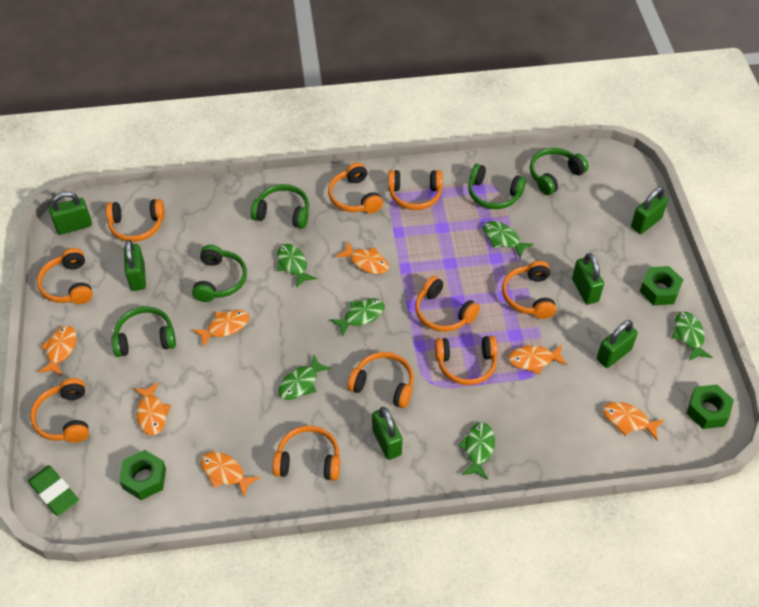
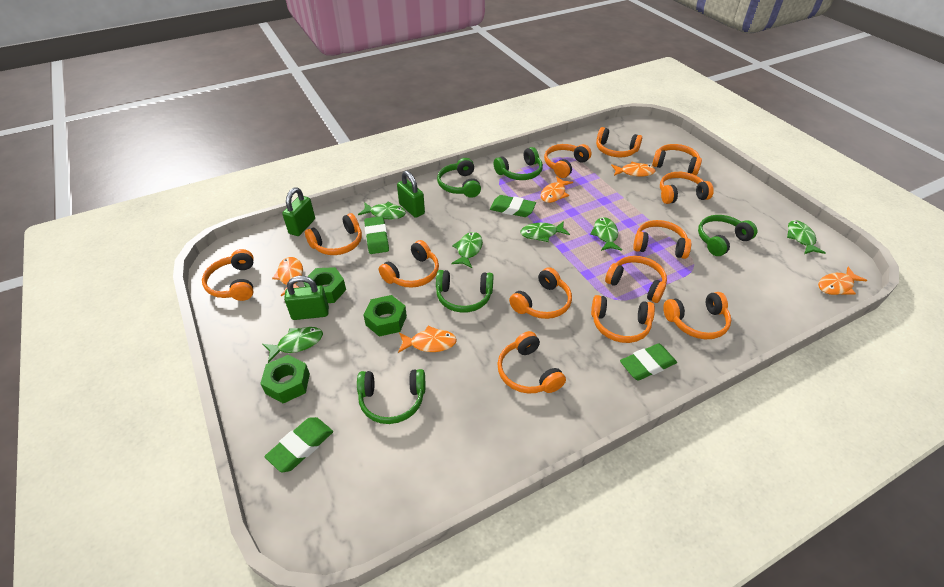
green eraser: [28,466,79,516] = 1 -> [265,417,333,472] [364,216,389,254] [490,195,536,217] [620,343,677,381] = 4
green padlock: [49,191,92,235] [124,239,146,291] [372,407,403,460] [572,253,604,305] [597,320,638,368] [631,187,668,234] = 6 -> [282,187,315,236] [284,276,329,320] [397,171,425,218] = 3
orange fish: [38,326,77,376] [134,382,171,435] [192,310,249,347] [201,452,260,497] [336,242,389,274] [508,345,567,374] [603,402,664,440] = 7 -> [272,257,303,296] [398,326,457,353] [541,176,573,203] [611,162,656,177] [818,267,867,295] = 5
orange headphones: [30,378,89,443] [37,248,93,304] [106,199,165,242] [273,426,340,481] [328,163,383,213] [347,352,414,408] [388,170,443,210] [415,276,480,332] [435,336,498,385] [502,261,556,319] = 10 -> [202,249,254,301] [305,213,362,255] [379,240,439,288] [497,331,566,393] [509,267,572,319] [544,144,592,178] [591,295,655,343] [596,127,642,157] [605,256,667,303] [633,220,691,259] [652,144,702,175] [660,172,714,204] [663,292,731,339] = 13

